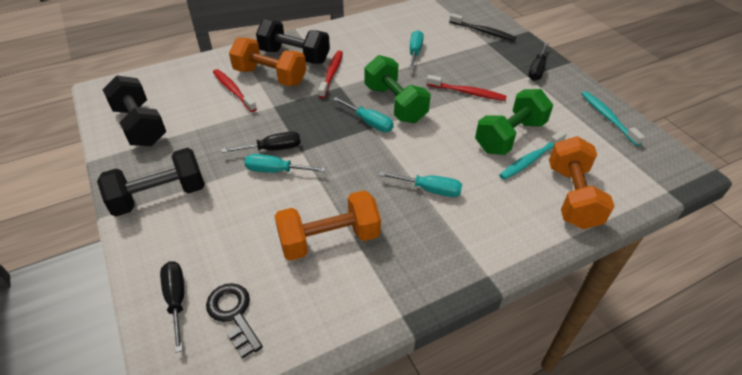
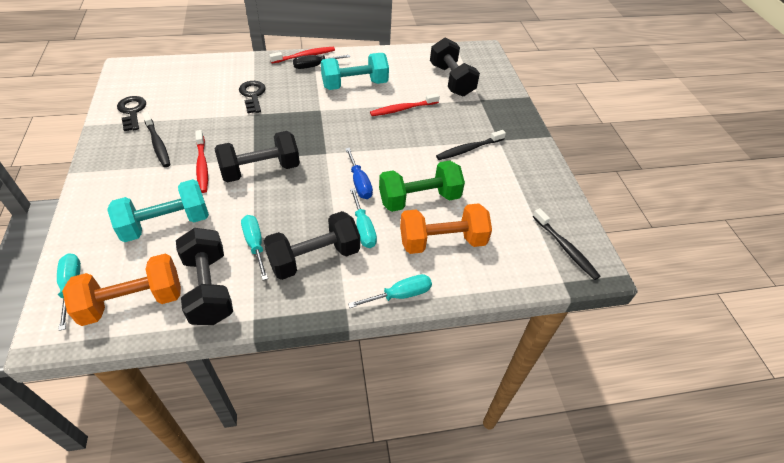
black dumbbell: [97,148,205,217] [103,76,166,146] [256,19,330,64] = 3 -> [176,228,233,325] [214,131,300,183] [264,211,360,280] [430,38,480,96] = 4
black key: [206,283,263,358] = 1 -> [117,96,146,131] [239,81,266,113] = 2
black screwdriver: [160,261,184,353] [221,132,301,153] [528,43,548,81] = 3 -> [293,55,350,69] = 1
black toothbrush: [449,13,516,41] = 1 -> [142,112,170,167] [436,130,506,160] [533,208,601,280] = 3
blue screwdriver: none = 0 -> [345,148,373,199] = 1
green dumbbell: [365,55,431,123] [475,89,553,155] = 2 -> [379,160,465,212] = 1
orange dumbbell: [229,37,306,86] [275,190,381,261] [549,136,614,229] = 3 -> [62,254,181,326] [400,203,492,254] = 2
turquoise dumbbell: none = 0 -> [107,179,209,242] [321,53,389,90] = 2
turquoise toothbrush: [499,130,567,180] [582,91,645,146] = 2 -> none = 0

